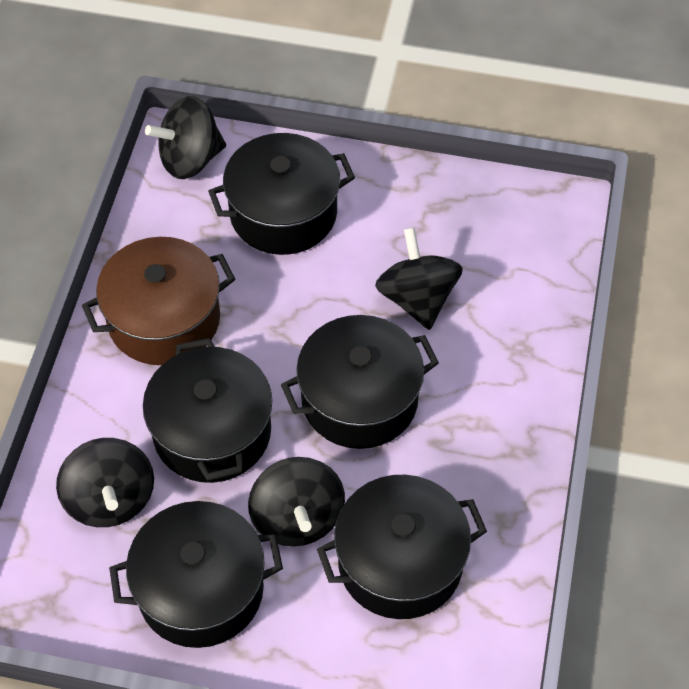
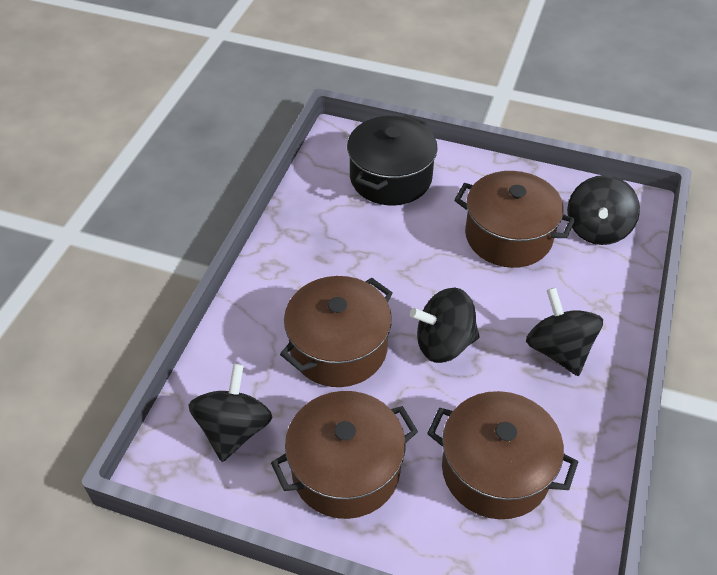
black pot: [109,501,283,648] [143,338,272,483] [208,133,355,255] [281,315,439,449] [317,475,487,619] = 5 -> [347,115,438,205] = 1
brown pot: [82,237,235,365] = 1 -> [271,391,418,519] [280,276,393,387] [427,391,578,519] [454,171,575,268] = 4

